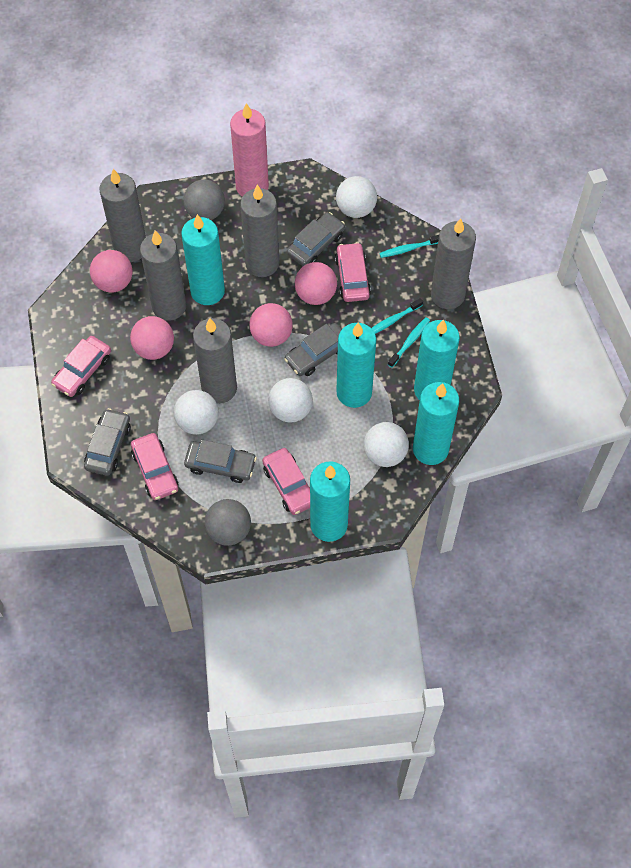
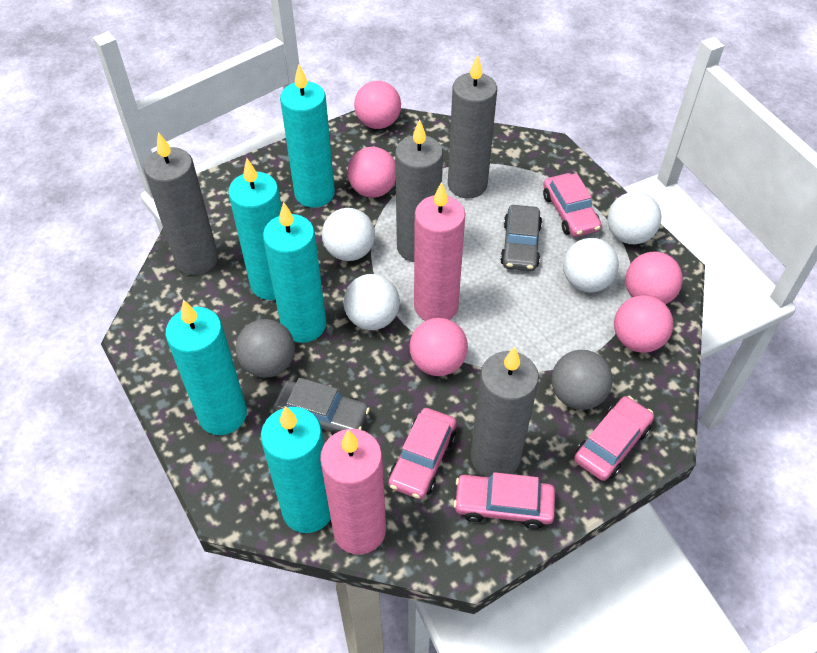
grey candle: [99,169,146,262] [140,231,186,321] [193,318,237,404] [240,184,279,277] [431,218,476,309] = 5 -> [144,132,218,275] [395,119,443,262] [448,54,497,199] [471,347,539,477] = 4
grey car: [84,408,131,476] [184,440,257,483] [284,323,342,376] [287,212,345,266] = 4 -> [273,378,370,435] [500,205,542,271] = 2
pink ball: [90,250,133,293] [130,316,174,360] [249,303,293,347] [295,262,337,305] = 4 -> [347,147,396,198] [354,81,401,129] [409,318,468,376] [614,295,673,353] [625,252,683,305] = 5
pink candle: [230,103,269,197] = 1 -> [320,429,386,555] [414,182,466,321] = 2
turquoise toothbrush: [371,298,423,334] [380,235,439,258] [388,317,430,368] = 3 -> none = 0

